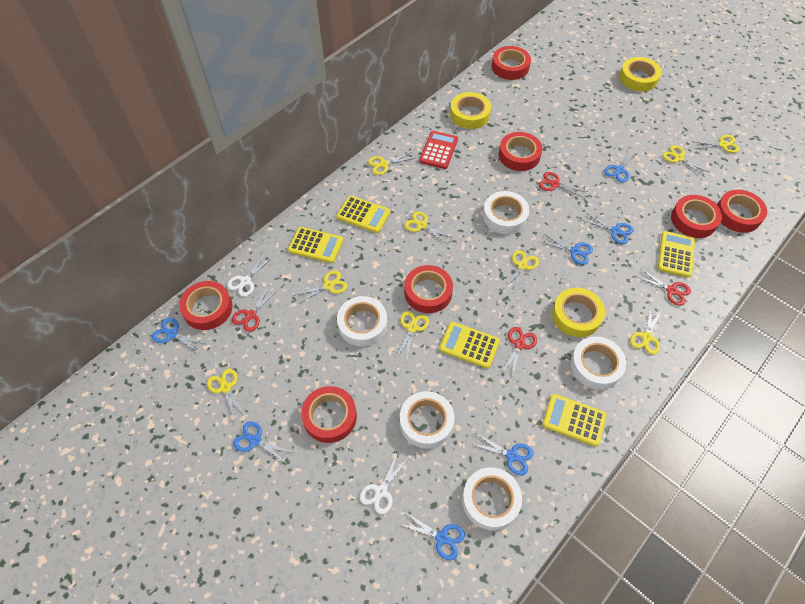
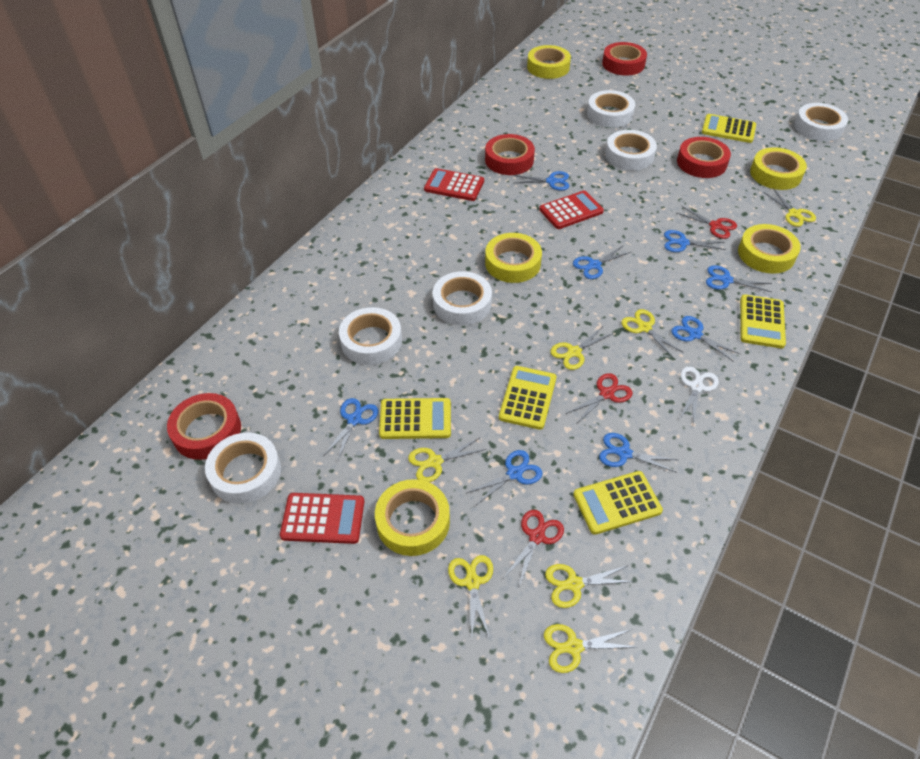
blue scissors: [152,318,205,352] [233,421,293,463] [399,512,465,560] [471,433,533,475] [540,234,593,265] [582,213,633,244] [604,150,638,182] = 7 -> [324,398,378,462] [467,450,543,506] [513,171,569,190] [573,246,631,279] [599,433,678,473] [664,230,726,252] [671,316,740,361] [706,265,772,292] = 8
red calculator: [419,131,458,169] = 1 -> [280,493,364,544] [424,168,484,201] [539,191,604,229] = 3
red scissors: [232,286,278,332] [502,327,537,377] [539,172,587,198] [637,269,691,306] = 4 -> [504,510,564,586] [566,373,633,423] [677,206,737,239] = 3
red tape: [179,281,233,330] [301,386,357,443] [404,265,453,313] [492,46,531,80] [499,132,542,171] [671,195,722,238] [717,190,767,233] = 7 -> [167,393,241,460] [485,134,535,175] [602,42,647,75] [677,137,731,178] = 4
white scissors: [227,254,272,297] [360,452,408,514] = 2 -> [679,367,719,423] = 1
white tape: [337,296,387,346] [400,391,455,448] [462,467,522,530] [483,191,529,234] [570,337,626,390] = 5 -> [205,432,281,504] [339,307,402,365] [433,271,492,325] [587,90,635,128] [605,130,657,170] [794,103,848,141] = 6
yellow scissors: [207,369,246,421] [293,270,347,304] [368,152,415,175] [396,311,429,360] [404,211,453,244] [504,250,539,295] [630,306,661,354] [663,145,709,177] [695,135,740,153] = 9 -> [408,438,487,482] [448,555,493,641] [544,624,638,673] [545,564,635,608] [550,326,613,370] [621,309,684,359] [763,188,816,227] = 7
yellow tape: [450,92,491,129] [552,288,605,337] [619,57,662,92] = 3 -> [375,479,450,556] [485,233,542,283] [527,45,571,79] [738,224,801,274] [750,147,807,190] = 5

